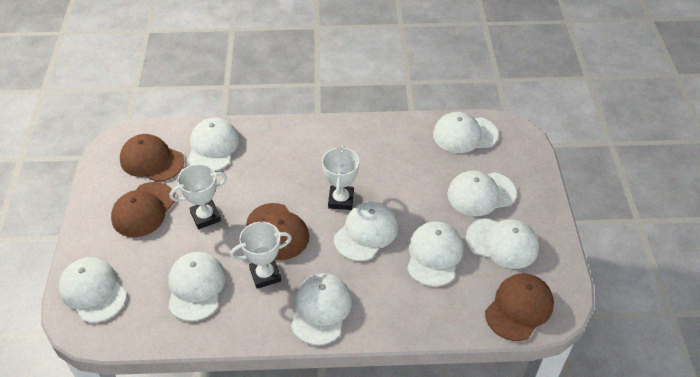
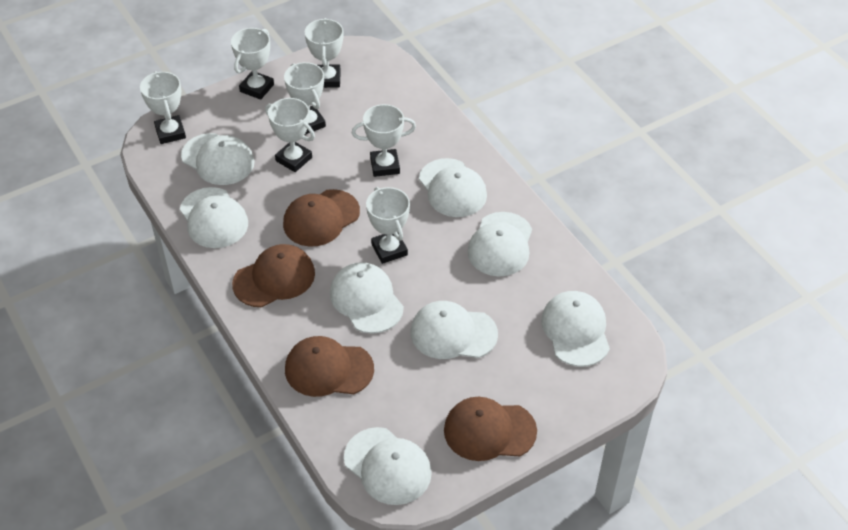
white cap: [58,257,127,323] [168,252,226,321] [188,118,239,171] [291,273,352,345] [334,201,398,261] [407,221,463,287] [433,112,498,153] [447,171,516,216] [466,218,539,269] = 9 -> [180,187,248,248] [181,133,255,185] [330,262,404,334] [344,427,432,505] [411,301,498,359] [419,158,487,217] [467,212,532,276] [541,291,610,367] = 8
white trophy: [170,164,227,229] [230,222,292,289] [322,146,359,210] = 3 -> [140,71,186,144] [231,28,274,100] [265,98,315,172] [284,62,326,135] [305,18,343,88] [352,104,416,177] [366,187,410,264] = 7

